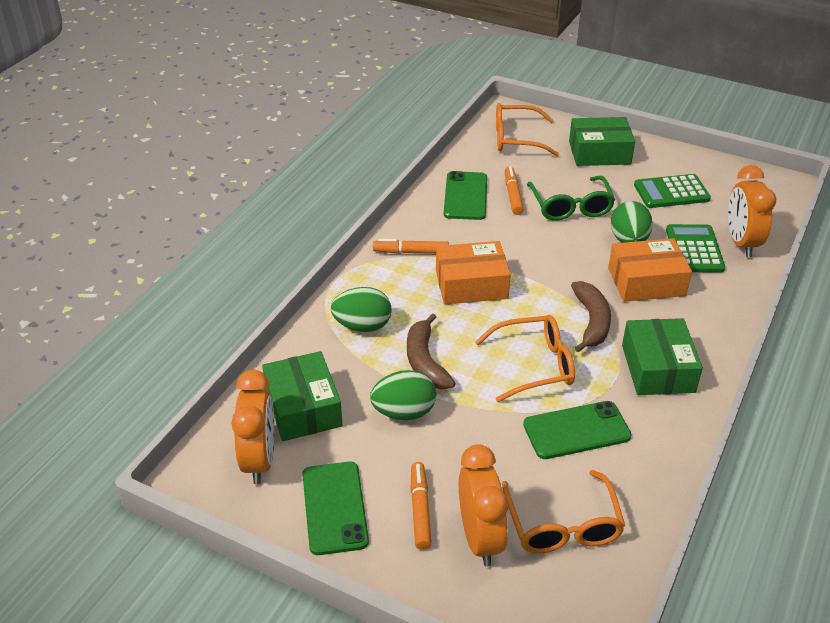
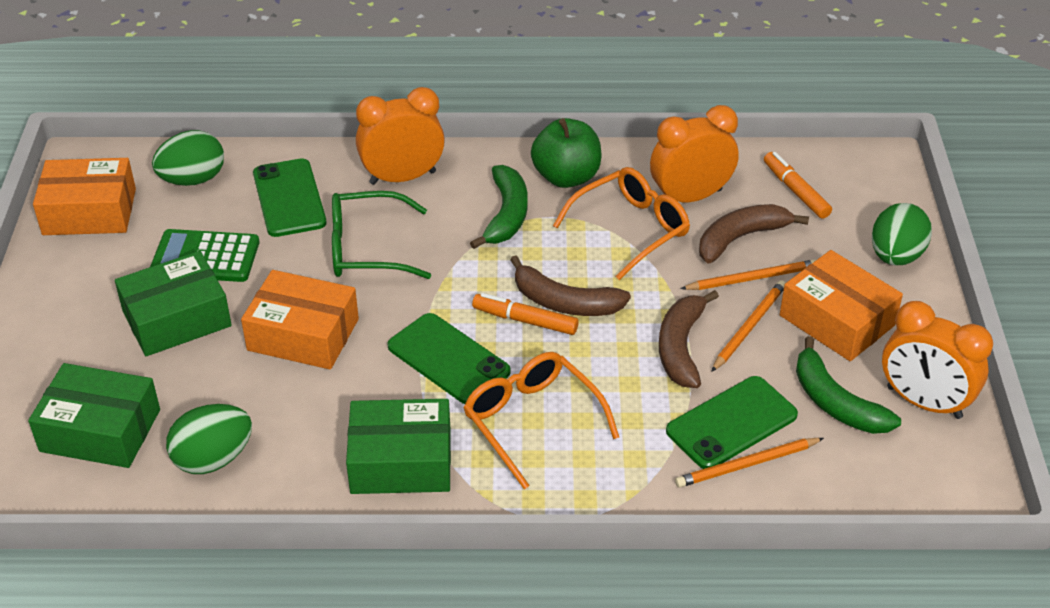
brown banana: [407,313,455,390] [571,281,611,352] = 2 -> [510,256,631,316] [659,290,719,388] [699,204,809,263] = 3
green apple: none = 0 -> [531,118,601,188] = 1
green banana: none = 0 -> [470,165,528,249] [796,336,901,434] = 2
green calculator: [634,174,711,208] [666,224,725,273] = 2 -> [150,229,260,282] = 1
orange box: [436,241,511,304] [608,238,692,302] = 2 -> [33,158,136,235] [241,270,359,370] [780,250,903,361] = 3
orange glasses: [475,315,575,402] [496,103,559,156] [502,470,625,554] = 3 -> [463,352,619,489] [553,167,690,280] = 2
orange marker: [373,239,449,254] [410,462,432,550] [505,166,524,215] = 3 -> [472,293,579,335] [764,152,832,219] = 2
orange pencil: none = 0 -> [675,438,824,487] [680,259,816,290] [711,280,785,372] = 3

